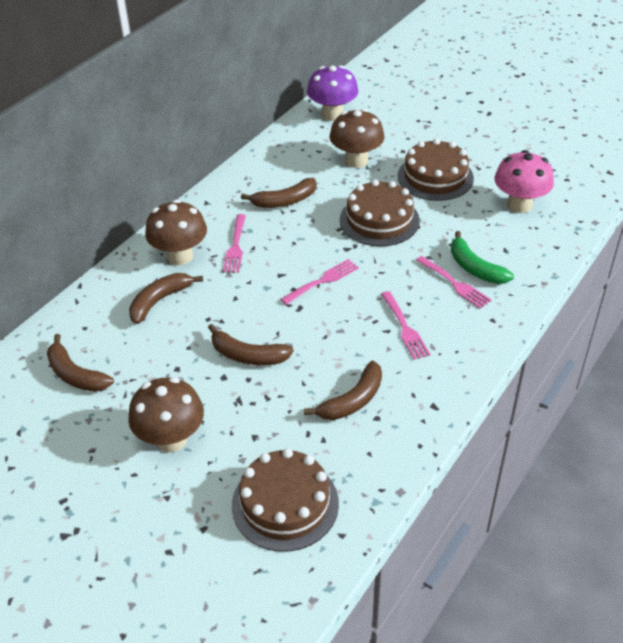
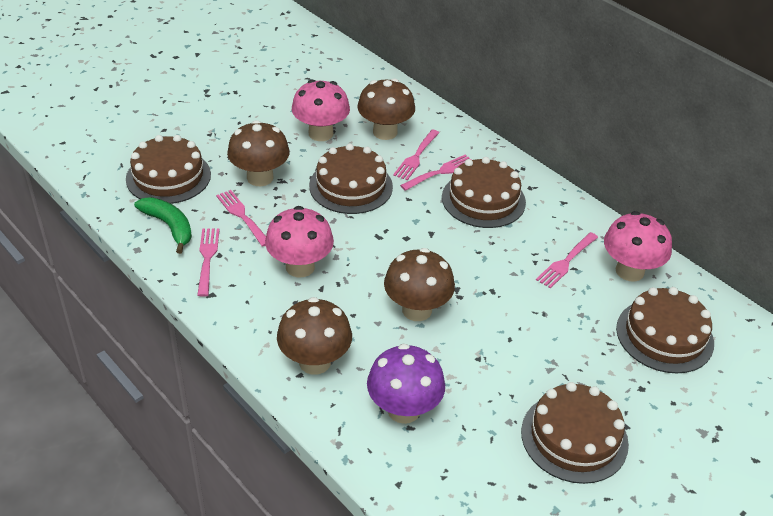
brown banana: [47,334,114,392] [129,273,203,324] [208,324,294,365] [241,178,316,208] [304,361,382,420] = 5 -> none = 0
brown cake: [232,448,339,552] [340,179,420,246] [397,138,474,201] = 3 -> [126,135,211,204] [309,144,393,214] [442,157,526,228] [521,382,629,484] [616,287,714,373] = 5
brown mushroom: [128,377,204,453] [145,200,207,265] [329,109,384,168] = 3 -> [227,120,290,186] [277,297,352,375] [357,78,415,140] [384,248,455,321] = 4
pink fork: [223,214,246,273] [281,259,359,305] [381,291,430,360] [416,256,491,309] = 4 -> [197,228,220,297] [216,190,266,247] [393,130,439,180] [400,154,472,191] [536,232,598,288] = 5
pink mushroom: [494,150,554,213] = 1 -> [265,206,334,278] [292,79,350,141] [604,211,672,282] = 3

